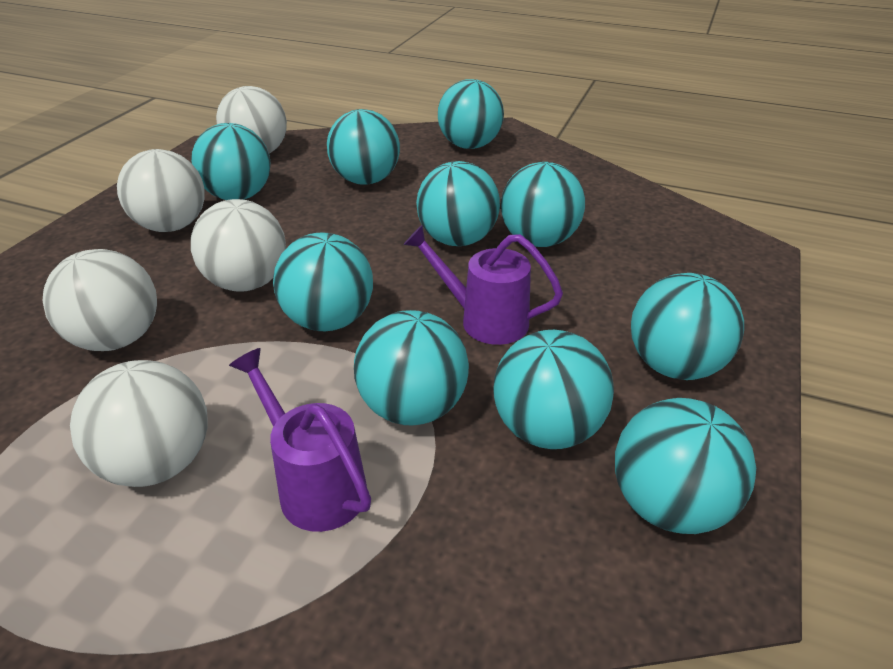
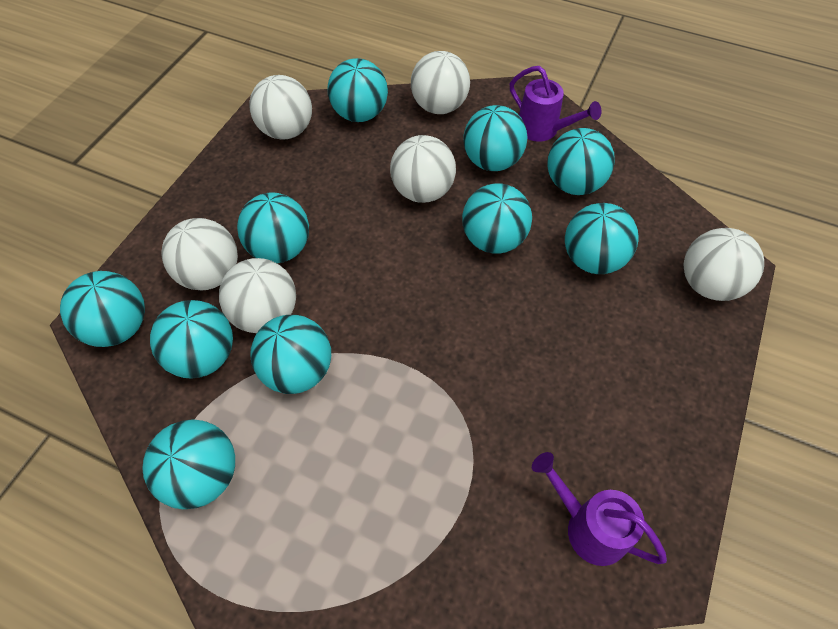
white ball: [43,249,157,351] [70,360,208,487] [117,149,204,232] [191,199,286,292] [216,86,287,154] = 5 -> [162,218,238,291] [219,258,296,333] [249,75,312,140] [390,135,456,203] [411,51,470,114] [683,228,764,301] = 6

